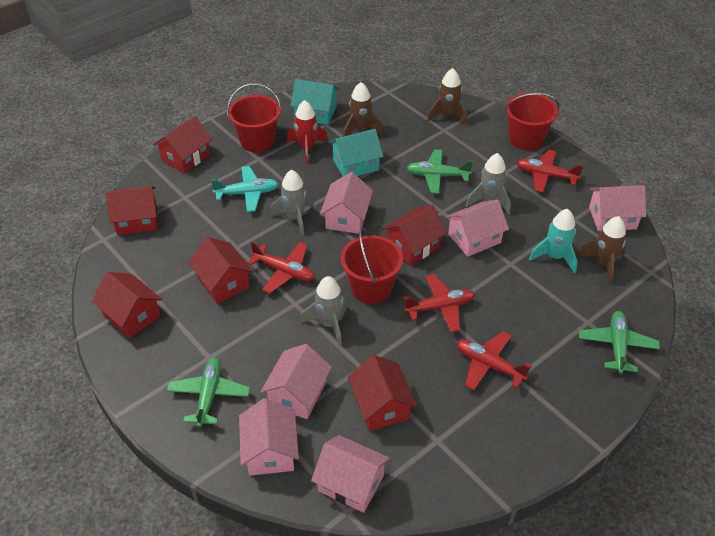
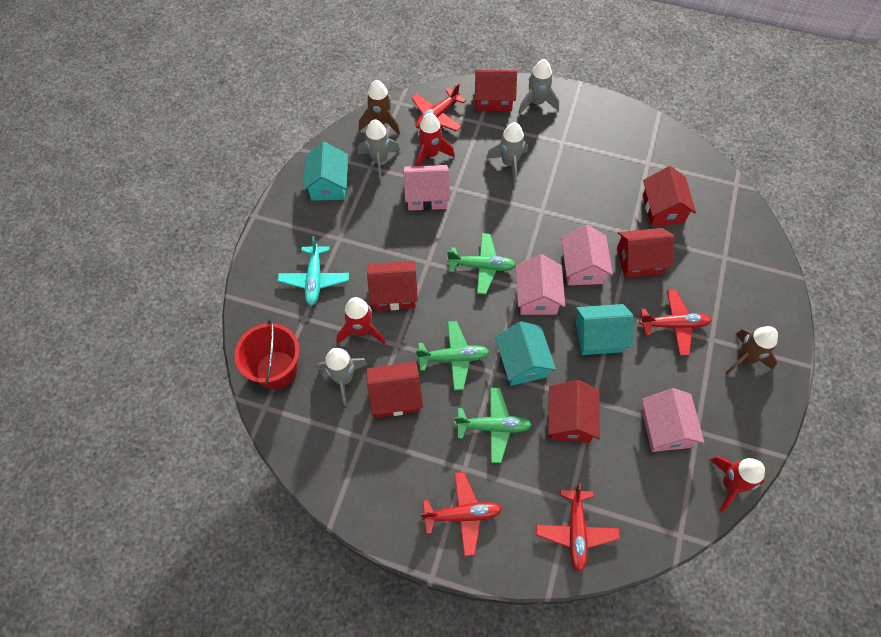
brown rocket: [343,82,383,137] [427,68,467,125] [577,216,626,285] = 3 -> [359,80,400,135] [725,326,778,375] = 2
grey rocket: [270,170,313,236] [301,276,348,346] [466,153,511,214] = 3 -> [318,348,368,406] [358,119,400,181] [486,122,528,183] [518,59,559,114] = 4
pink house: [239,398,299,476] [260,344,332,419] [311,435,390,513] [320,172,373,234] [445,199,509,257] [589,185,646,231] = 6 -> [404,165,450,211] [516,254,565,315] [561,225,613,285] [642,388,704,452] = 4
red bucket: [227,83,281,152] [341,227,403,304] [505,93,560,150] = 3 -> [235,319,300,389] = 1
red rocket: [287,100,328,164] = 1 -> [337,297,385,344] [416,113,455,166] [710,456,765,512] = 3
turquoise house: [290,79,339,125] [329,129,384,176] = 2 -> [303,142,348,200] [495,321,556,386] [576,304,634,355] = 3
turquoise rocket: [529,209,578,273] = 1 -> none = 0

